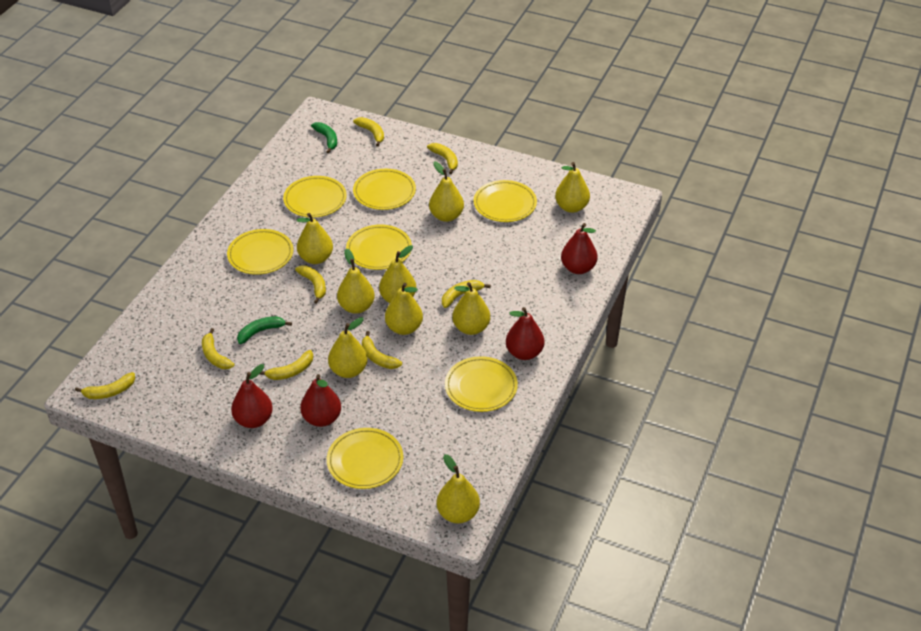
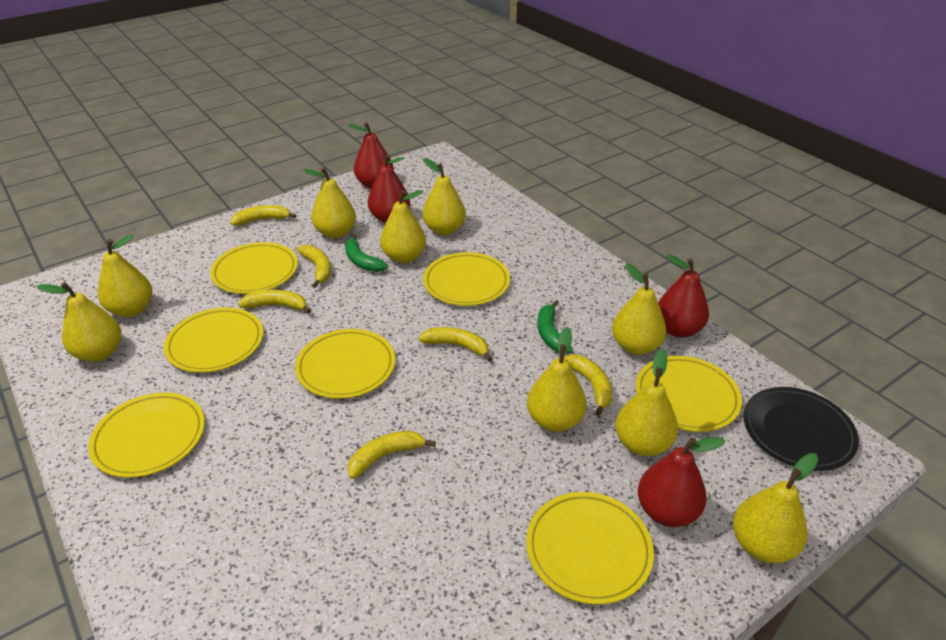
black plate: none = 0 -> [743,387,859,471] = 1
yellow banana: [75,372,135,399] [202,328,235,369] [260,350,313,380] [295,266,326,304] [353,117,384,147] [362,331,402,369] [427,143,458,174] [442,280,491,308] = 8 -> [230,205,296,226] [238,290,311,314] [297,245,331,288] [347,431,436,479] [419,327,492,361] [564,354,612,416] = 6

